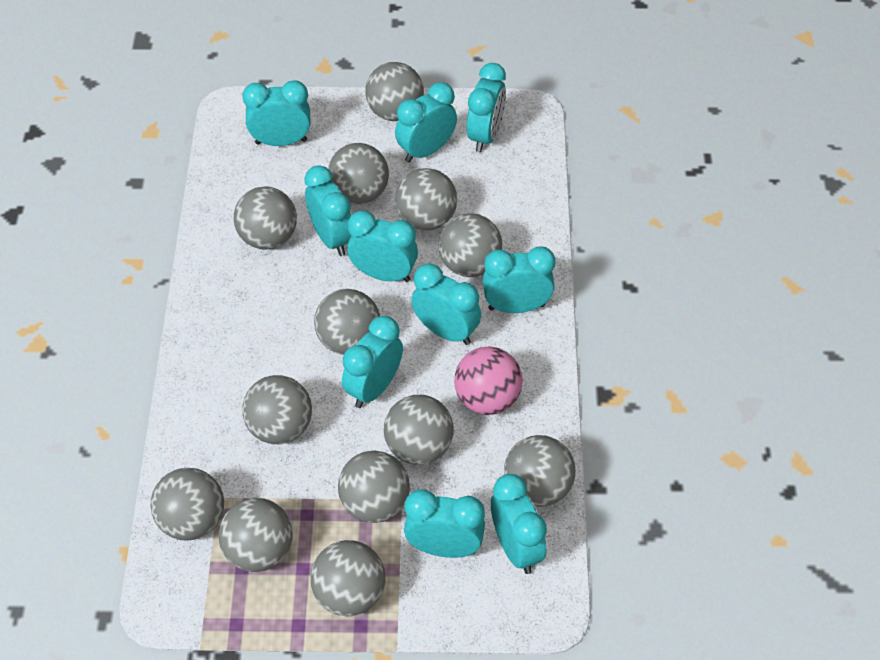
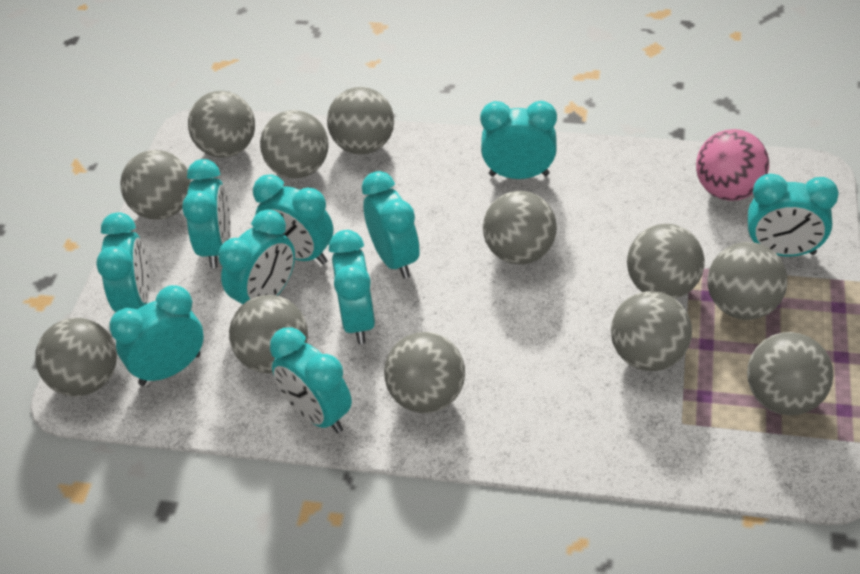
grey ball: [151,468,224,541] [218,498,292,572] [234,186,297,250] [242,375,312,444] [311,540,385,616] [314,289,380,355] [328,143,389,204] [338,451,410,523] [365,62,424,121] [384,395,454,465] [395,168,457,231] [439,213,502,277] [504,435,575,507] = 13 -> [35,318,117,396] [120,150,191,220] [188,91,255,158] [229,295,308,373] [260,110,328,179] [327,87,394,155] [384,332,465,413] [483,191,557,265] [611,291,692,371] [627,224,705,299] [708,242,787,320] [747,332,833,415] = 12

